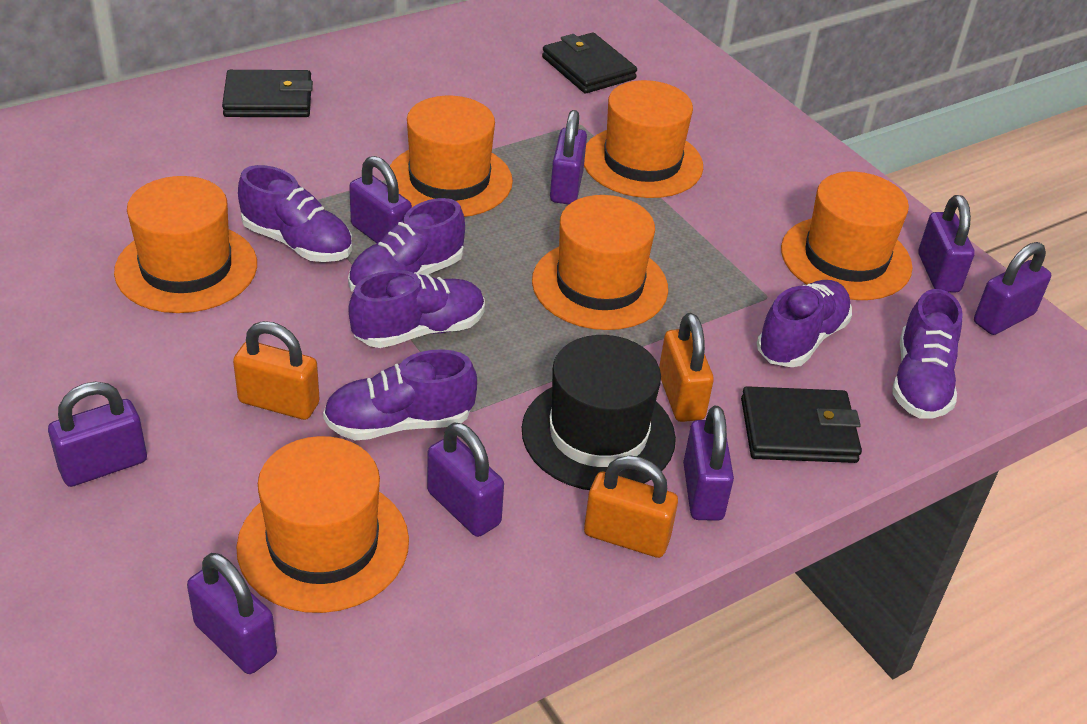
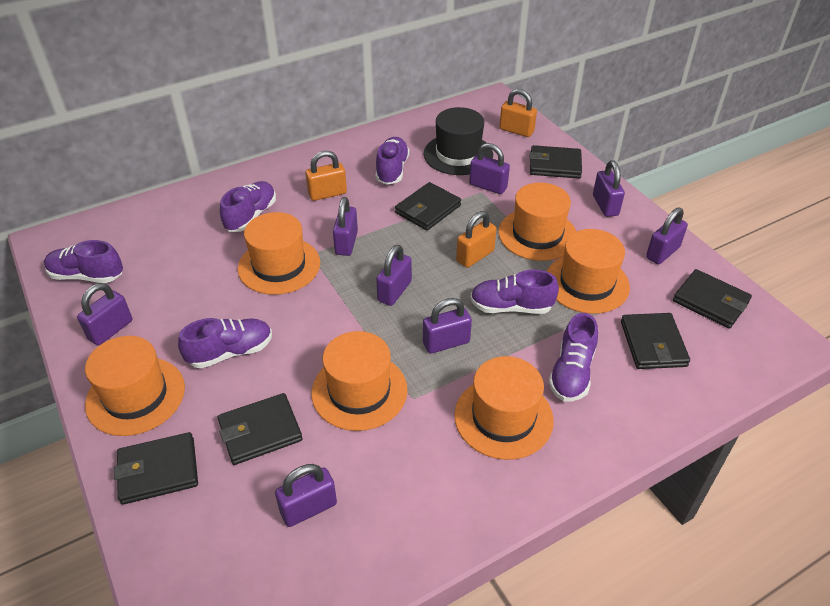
black wallet: [222,70,313,117] [542,33,637,94] [741,386,862,463] = 3 -> [114,432,198,505] [218,393,302,465] [395,182,461,230] [530,145,582,179] [621,313,690,369] [673,269,752,329] = 6

